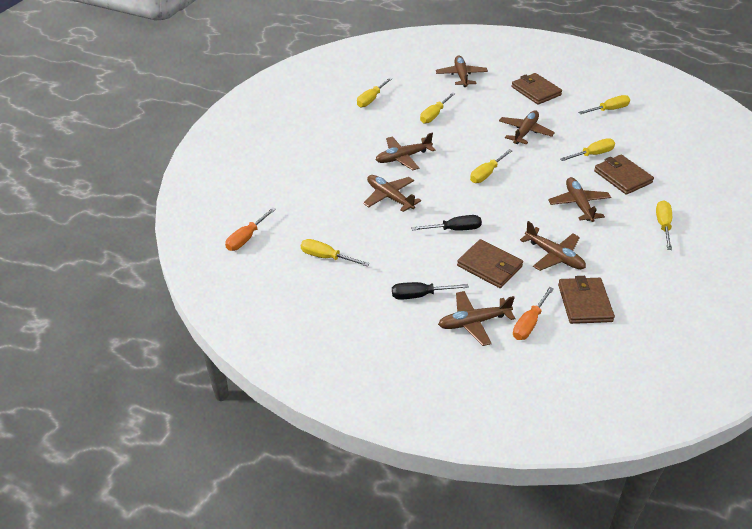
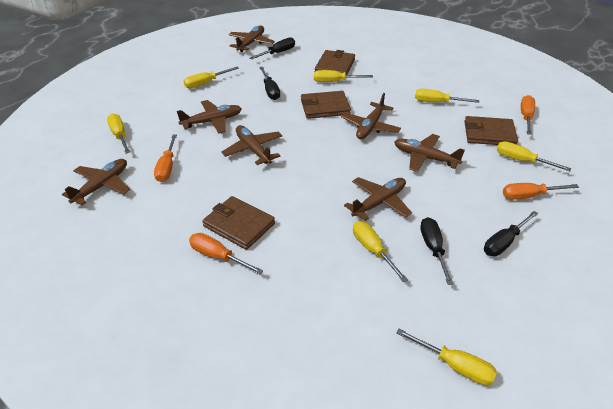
black screwdriver: [392,282,469,300] [411,215,482,231] = 2 -> [249,37,295,60] [259,67,280,100] [420,217,454,285] [484,211,538,256] = 4
orange screwdriver: [225,207,276,251] [513,287,554,340] = 2 -> [154,134,177,182] [189,233,263,274] [503,183,579,200] [521,95,535,135] = 4

